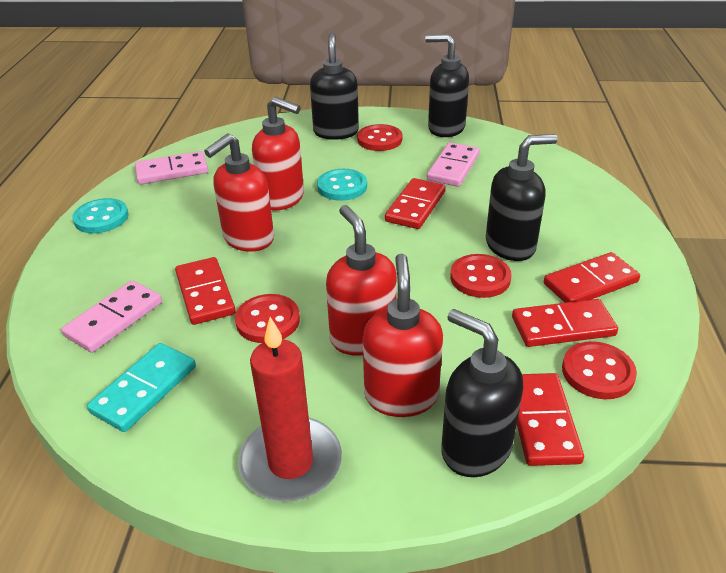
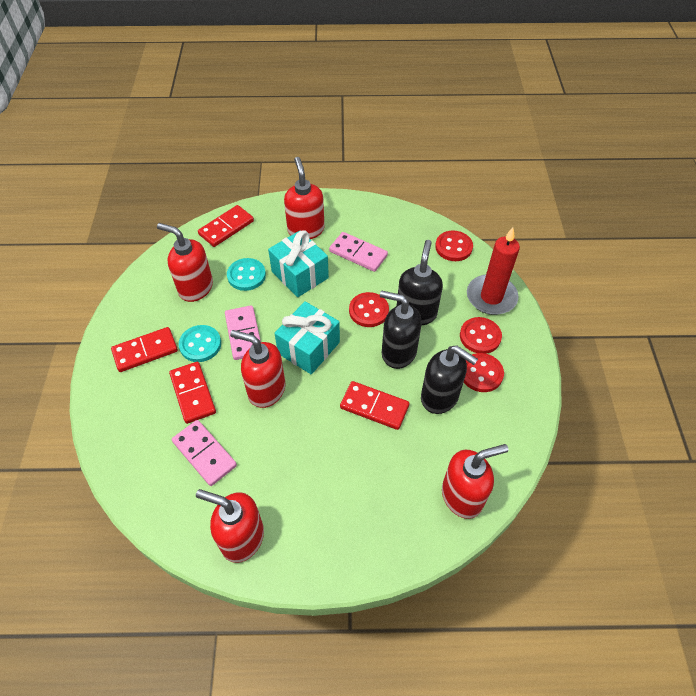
black soap dispenser: [310,33,359,140] [425,34,469,137] [441,309,523,477] [486,134,558,261] = 4 -> [380,290,422,369] [397,240,443,325] [421,345,478,414] = 3
red domino: [175,257,236,325] [385,178,446,229] [512,299,618,347] [517,373,584,466] [544,252,640,303] = 5 -> [111,327,178,372] [169,362,216,424] [198,205,254,247] [340,381,409,430] = 4
red soap dispenser: [204,134,274,252] [252,97,304,211] [326,205,397,356] [363,253,443,417] = 4 -> [157,223,213,302] [196,489,264,563] [230,330,285,408] [284,157,325,239] [442,444,508,519] = 5
turquoise domino: [87,343,196,432] = 1 -> none = 0
turquoise gift: none = 0 -> [268,230,329,297] [274,301,340,374] = 2

